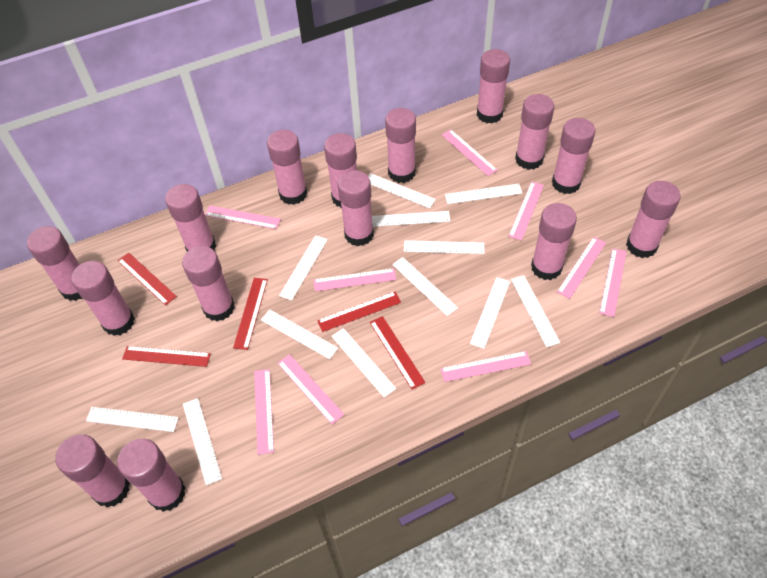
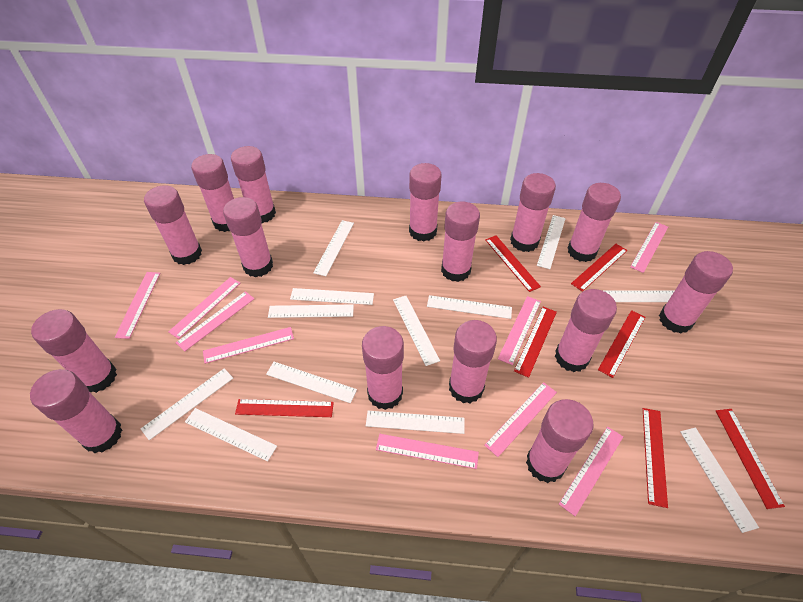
red ruler: [117,253,177,306] [122,346,211,367] [233,278,268,350] [317,292,401,332] [370,316,426,390] = 5 -> [235,399,334,417] [485,236,541,292] [514,307,557,378] [571,244,627,292] [598,310,645,378] [643,408,668,508] [716,409,785,509] = 7

